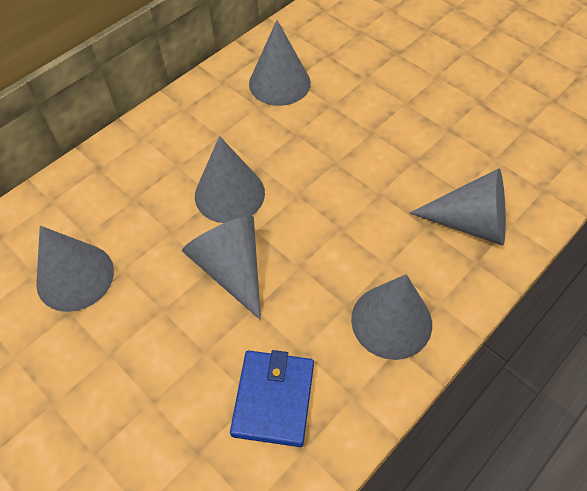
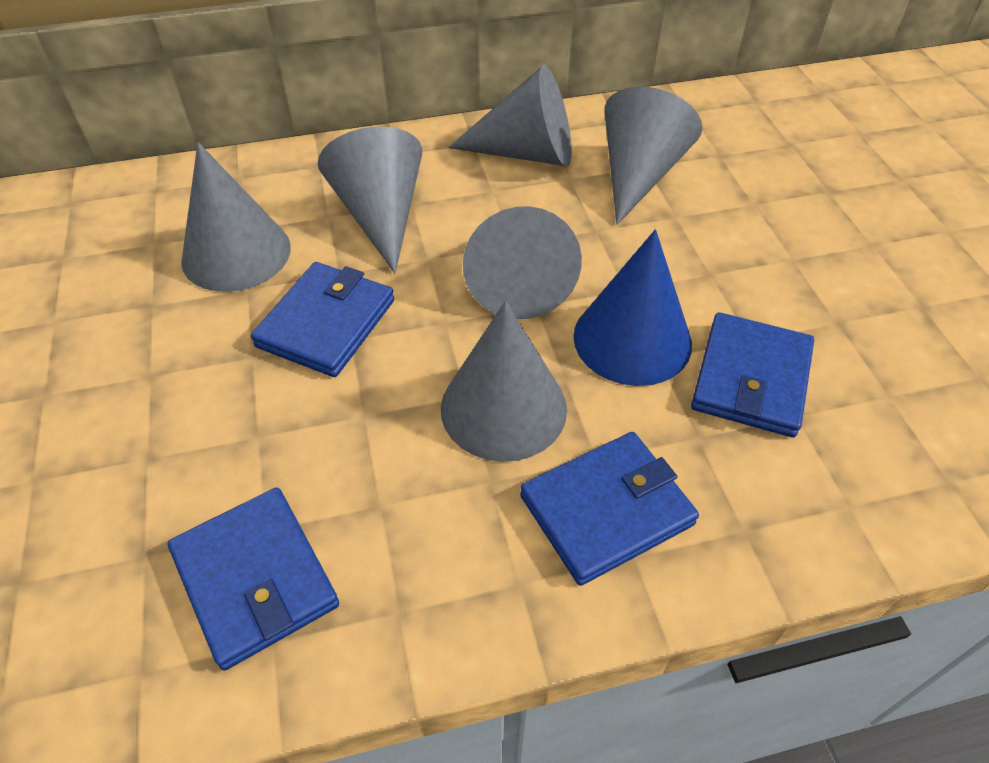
blue cone: none = 0 -> [573,229,692,386] = 1
blue wallet: [230,350,314,447] = 1 -> [168,487,339,670] [251,262,394,377] [520,432,699,586] [691,312,814,437] = 4

